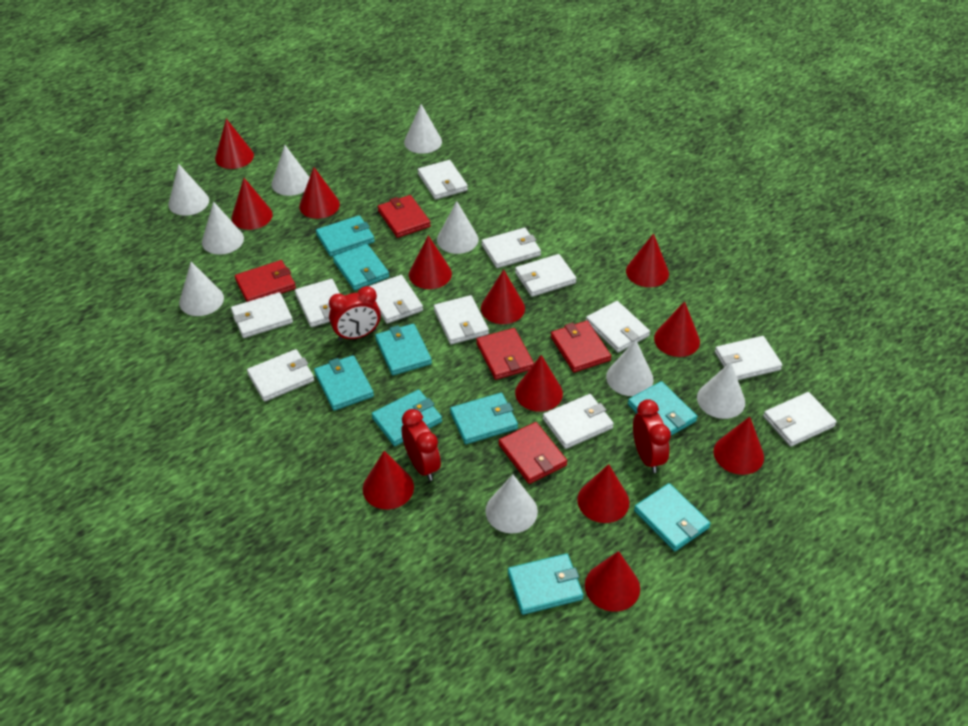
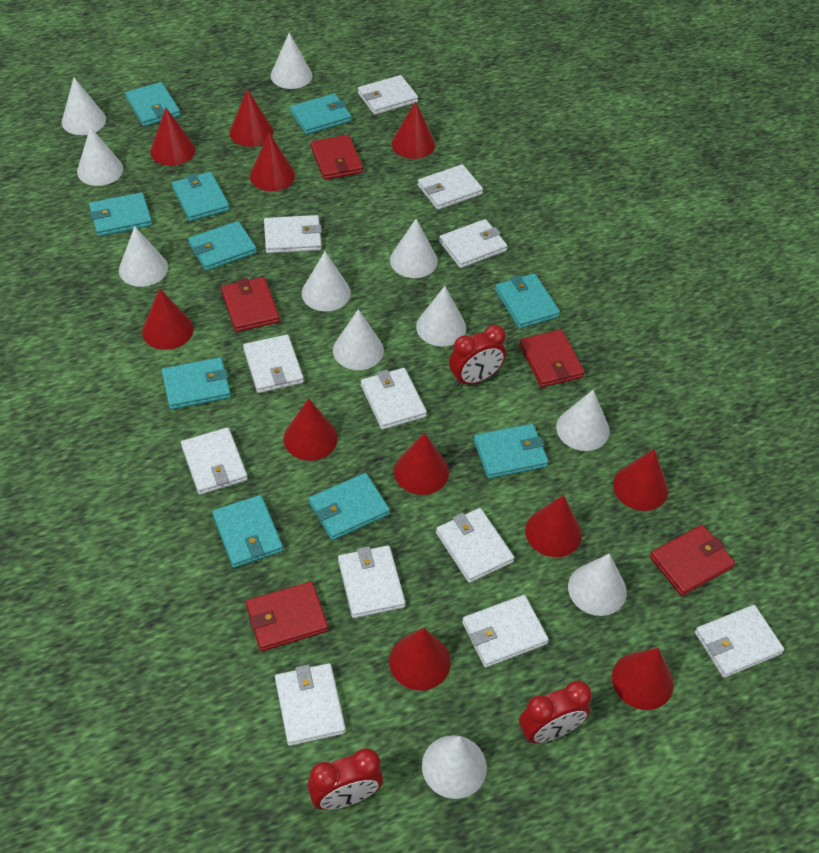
red cone: [215,119,254,169] [231,178,273,230] [299,167,340,219] [363,451,414,510] [409,235,452,289] [481,269,525,324] [515,355,563,412] [577,464,629,523] [585,551,640,612] [626,233,669,287] [654,301,700,357] [714,417,764,475] = 12 -> [142,288,194,350] [150,108,195,166] [229,89,273,147] [250,133,295,191] [283,398,338,461] [389,628,451,690] [392,101,435,159] [394,433,449,495] [525,495,582,557] [612,648,674,710] [613,449,668,511] = 11
turquoise wallet: [314,355,374,411] [316,215,375,257] [333,244,389,290] [372,389,442,446] [375,324,432,375] [450,393,518,444] [508,554,584,615] [628,381,697,436] [634,483,711,551] = 9 -> [89,192,152,237] [125,82,180,127] [161,357,231,410] [172,172,230,221] [188,221,257,271] [212,495,283,568] [290,93,351,135] [309,473,390,540] [474,424,548,479] [495,273,560,329] = 10
white cone: [168,164,209,216] [179,262,224,316] [202,202,244,255] [271,145,310,196] [404,104,442,154] [437,201,478,254] [485,474,538,534] [606,340,653,396] [697,362,745,419] = 9 -> [62,78,106,135] [77,127,123,186] [119,226,168,287] [270,33,312,89] [302,251,351,311] [333,309,384,370] [390,219,438,278] [416,286,466,346] [422,735,487,799] [556,390,610,451] [568,553,627,616] = 11

